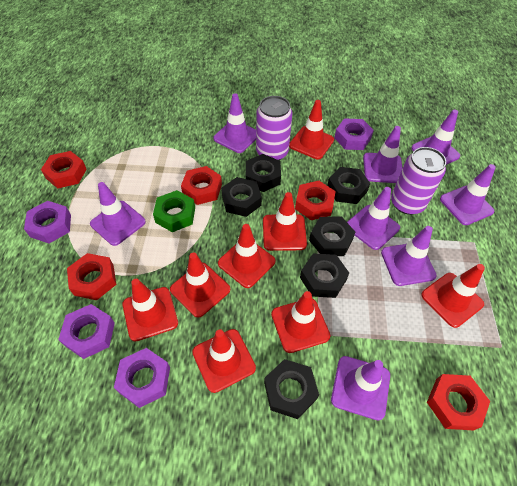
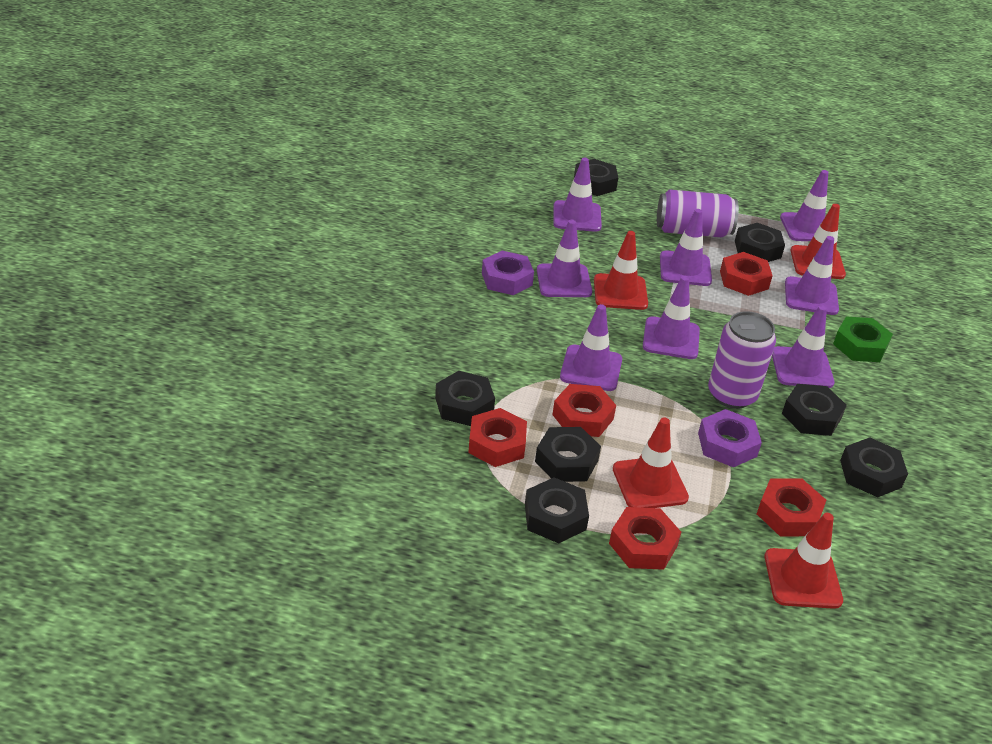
black nut: [221,177,262,217] [246,154,281,192] [264,359,319,419] [300,253,349,298] [309,217,355,256] [327,167,370,204] = 6 -> [435,371,495,426] [525,477,589,543] [535,427,601,482] [574,159,618,196] [735,223,785,262] [782,384,847,436] [840,437,908,497] = 7
purple nut: [24,201,71,243] [58,304,115,359] [114,348,170,408] [334,119,374,150] = 4 -> [482,250,534,295] [698,409,762,468] = 2
red traffic cone: [122,279,178,342] [170,253,230,318] [192,329,256,393] [218,224,275,288] [263,192,307,251] [271,291,330,353] [289,100,334,159] [421,264,485,328] = 8 -> [594,231,648,310] [613,417,689,508] [765,513,843,609] [791,204,846,279] = 4

